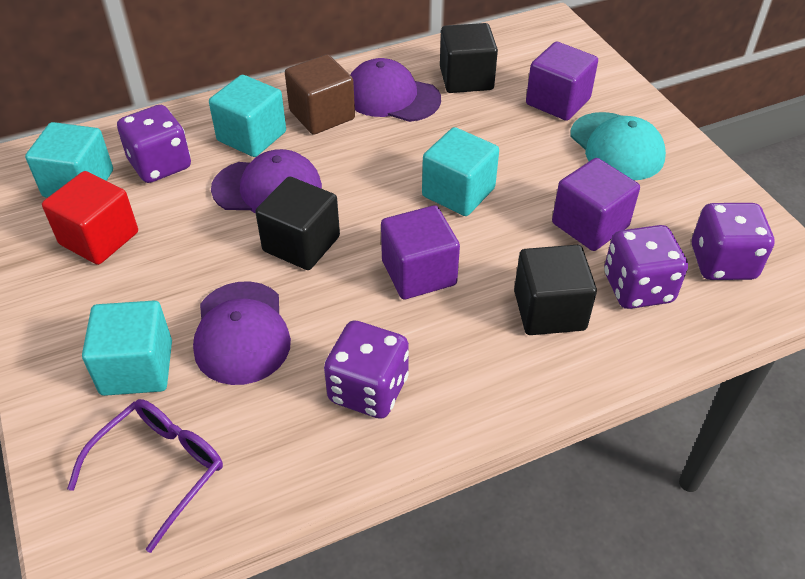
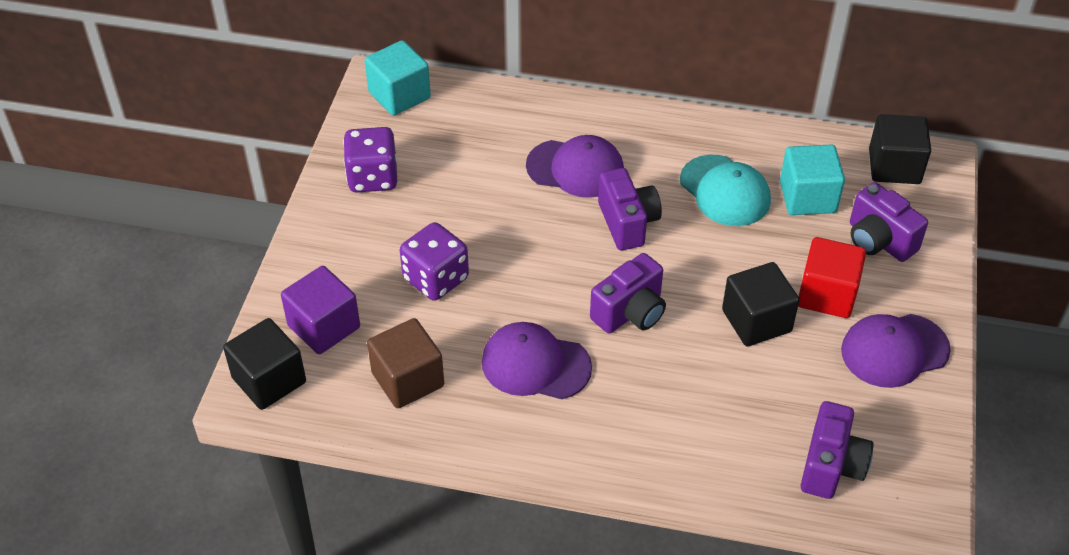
purple camera: none = 0 -> [590,253,666,333] [598,168,662,250] [801,401,874,499] [850,182,928,262] = 4
purple cube: [381,205,460,299] [526,41,598,121] [552,158,640,251] = 3 -> [281,266,360,354] = 1
purple dice: [117,105,191,183] [324,320,409,419] [604,225,688,309] [692,203,775,280] = 4 -> [343,127,397,193] [400,222,469,301] = 2
purple glasses: [67,399,223,553] = 1 -> none = 0
turquoise cube: [25,122,113,198] [82,301,172,396] [209,75,286,157] [422,127,499,216] = 4 -> [365,40,431,116] [780,144,845,215] = 2

